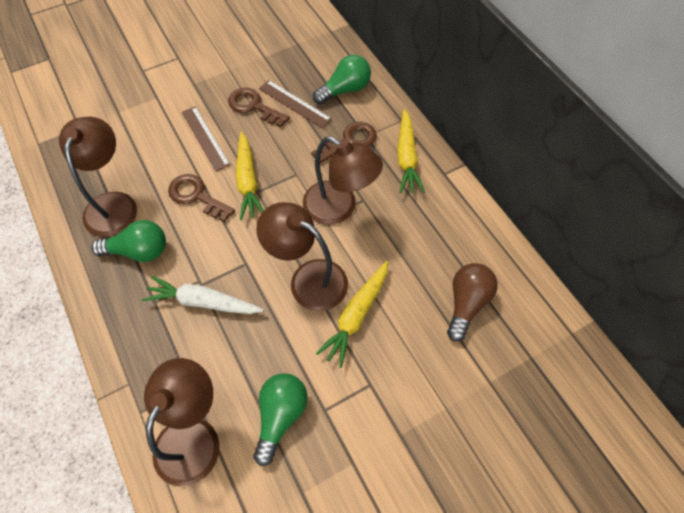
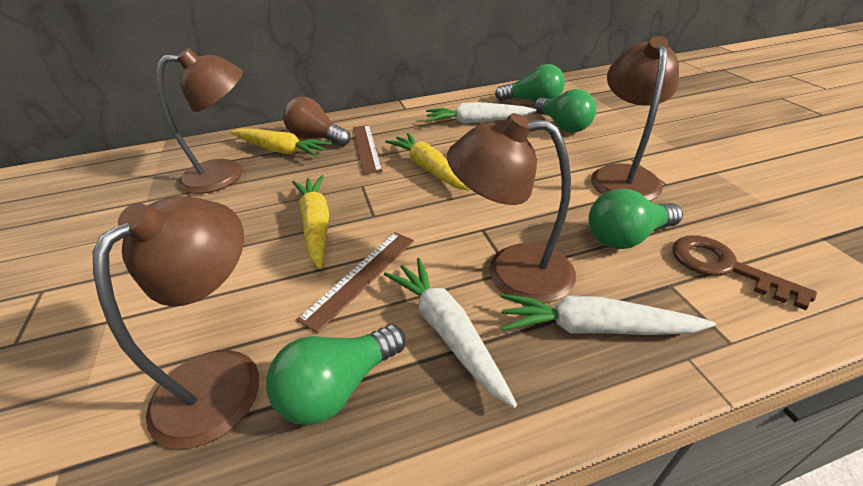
brown key: [168,174,235,222] [228,87,290,127] [311,122,377,164] = 3 -> [672,235,817,310] = 1
green light bulb: [91,220,166,262] [254,373,308,466] [313,55,371,104] = 3 -> [266,324,405,425] [495,64,565,101] [534,89,596,133] [588,189,683,249] = 4
white carrot: [142,276,264,314] = 1 -> [384,258,517,408] [426,102,536,124] [501,294,715,335] = 3

